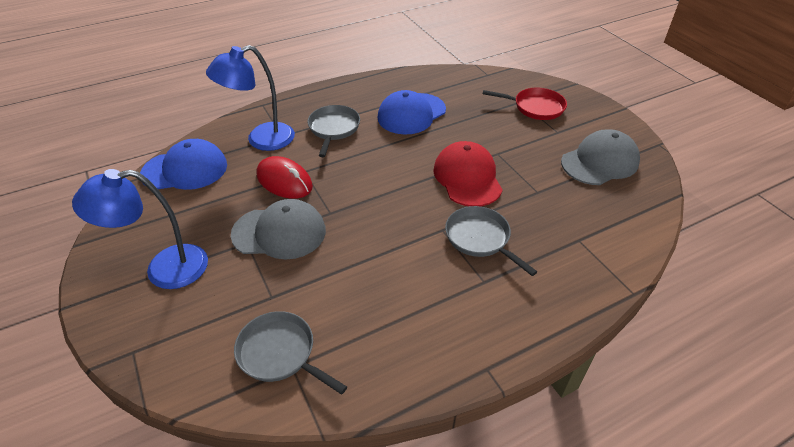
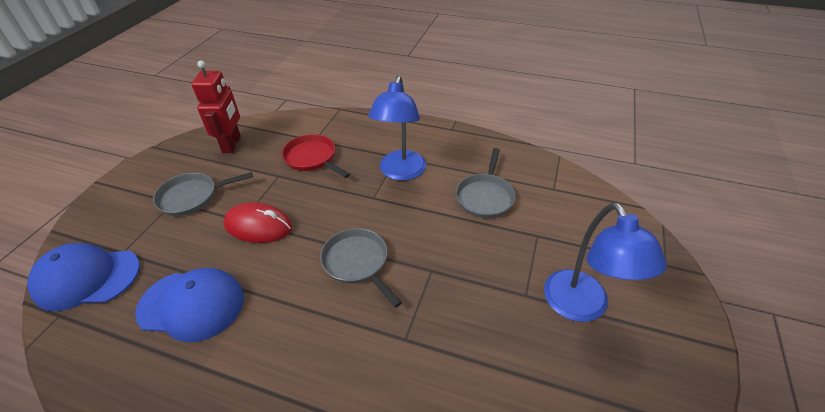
grey cap: [231,199,326,260] [561,129,640,185] = 2 -> none = 0
red cap: [433,141,503,206] = 1 -> none = 0
red robot: none = 0 -> [192,60,241,153] = 1

